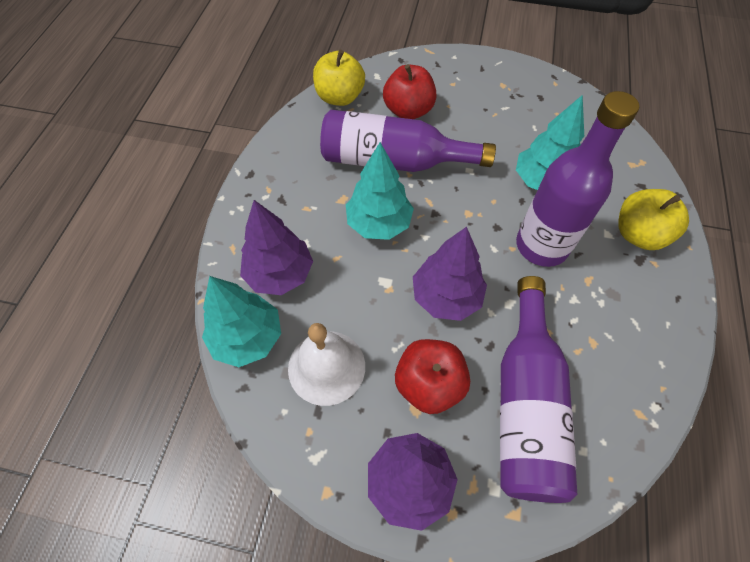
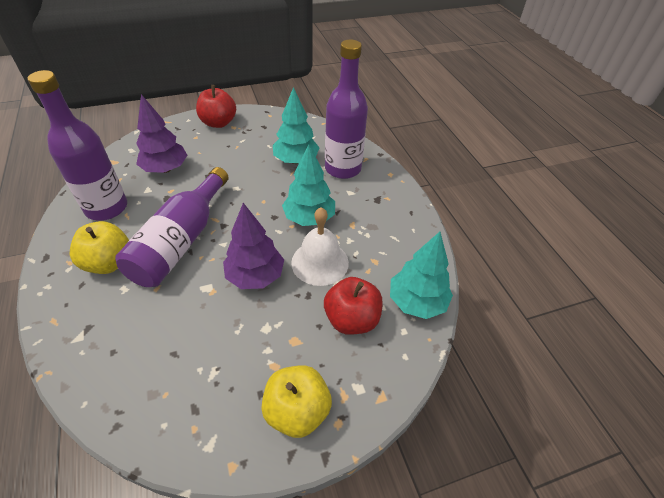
purple tree: [240,200,313,295] [368,433,458,531] [413,227,487,321] = 3 -> [136,94,187,173] [223,203,284,289] = 2

